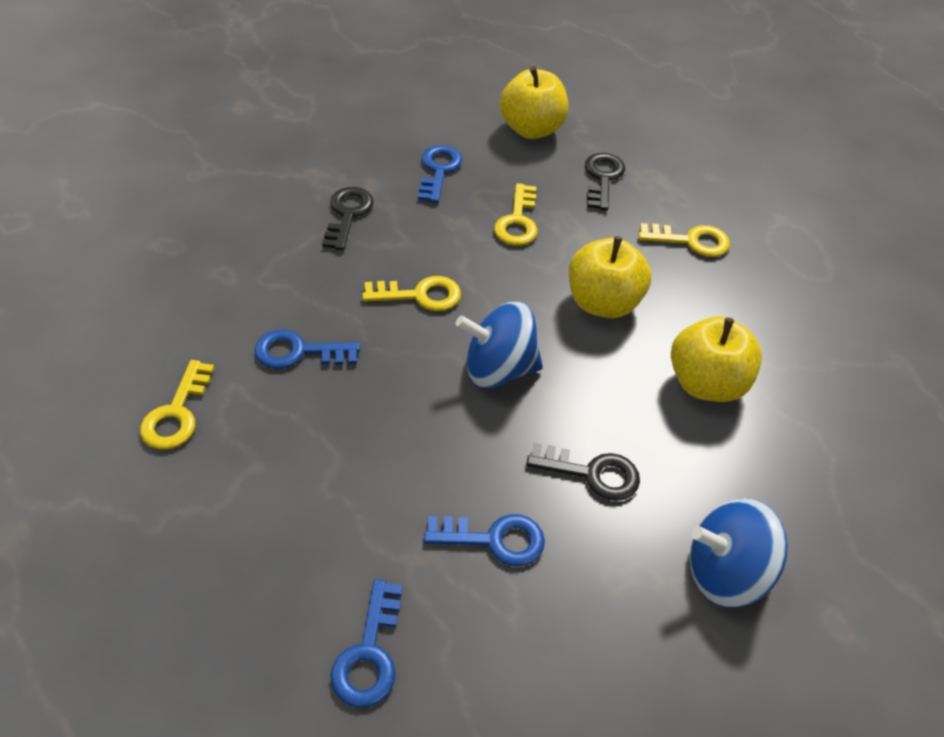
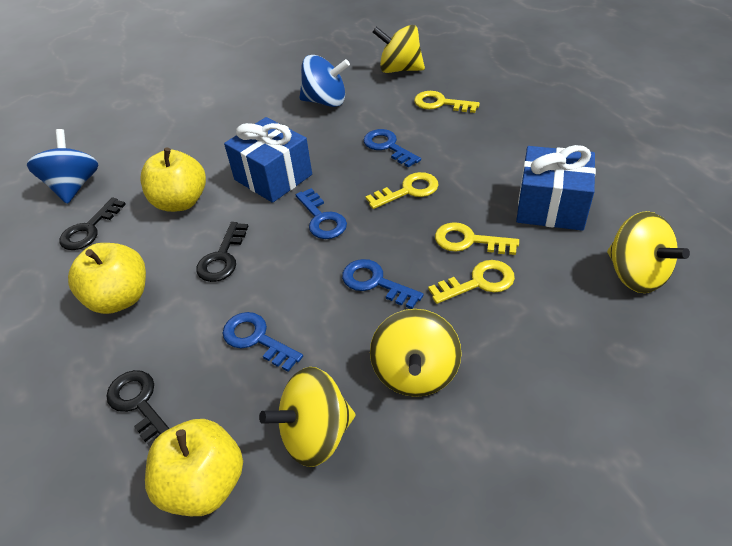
blue gift: none = 0 -> [224,117,312,203] [516,145,596,231] = 2
yellow spinning top: none = 0 -> [259,367,355,467] [370,309,462,397] [373,25,425,73] [607,211,690,293] = 4

